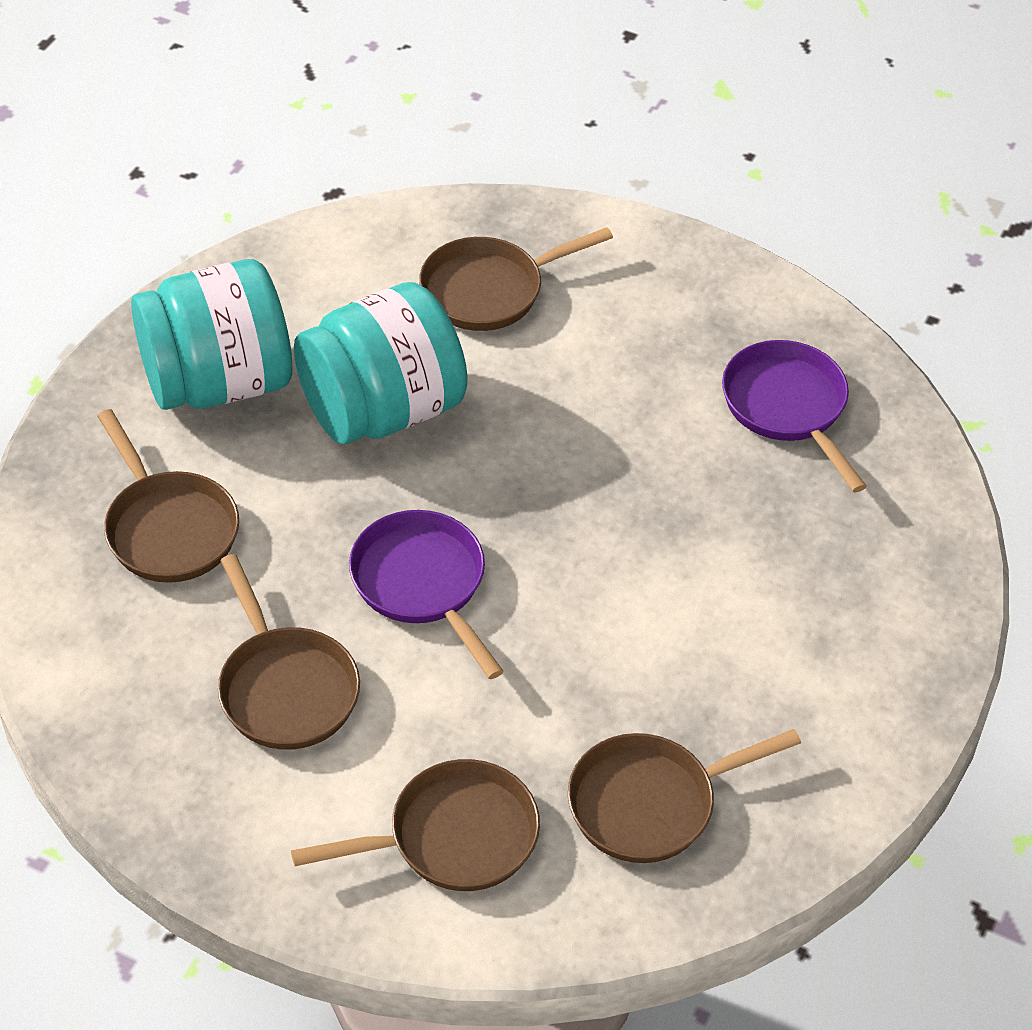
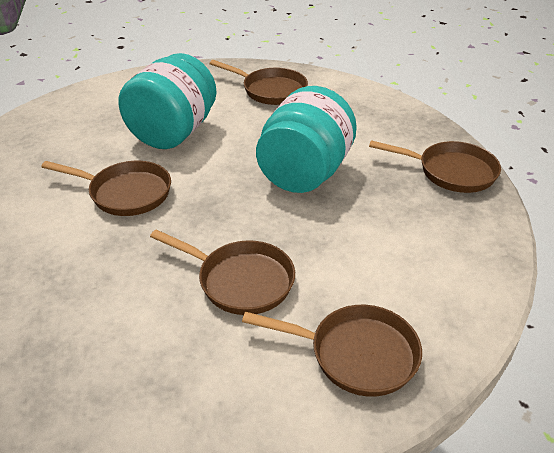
purple pan: [349,510,504,679] [722,340,867,492] = 2 -> none = 0

